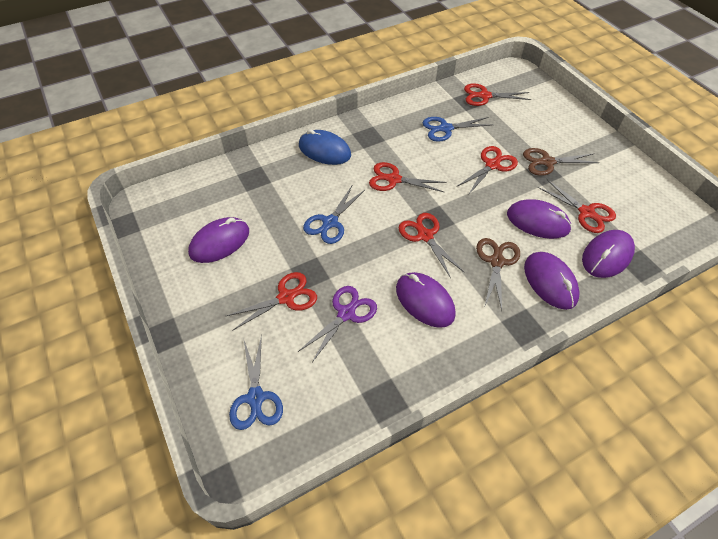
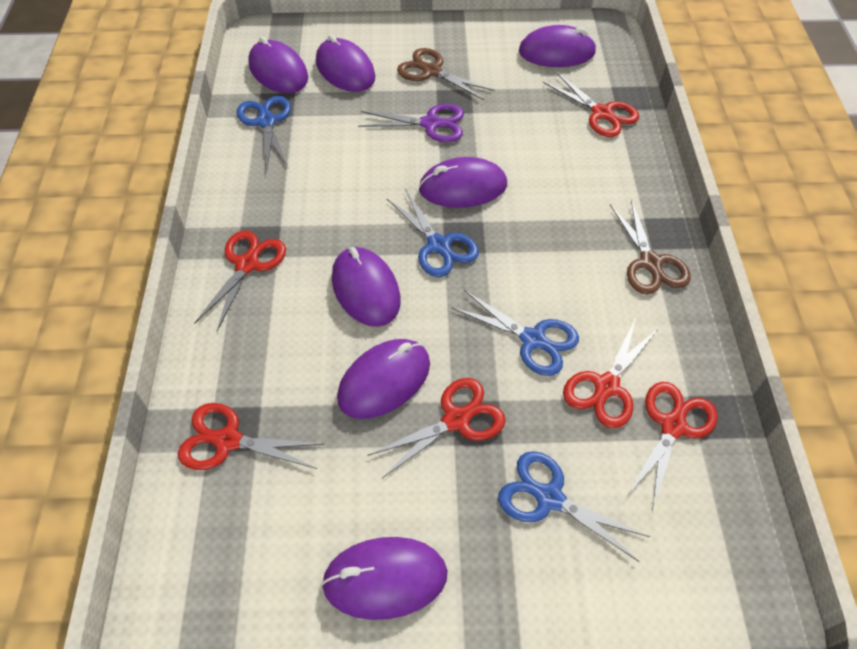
blue mouse: [299,129,351,165] = 1 -> none = 0
blue scissors: [229,334,283,430] [303,186,365,244] [423,117,491,142] = 3 -> [237,96,291,169] [387,189,479,277] [451,290,579,376] [498,451,650,562] = 4
purple mouse: [188,217,249,263] [396,272,456,328] [507,199,572,239] [524,252,580,310] [582,230,635,278] = 5 -> [248,36,308,93] [316,35,375,92] [321,537,447,620] [332,247,401,327] [337,339,430,419] [418,157,507,208] [519,25,597,67] = 7

